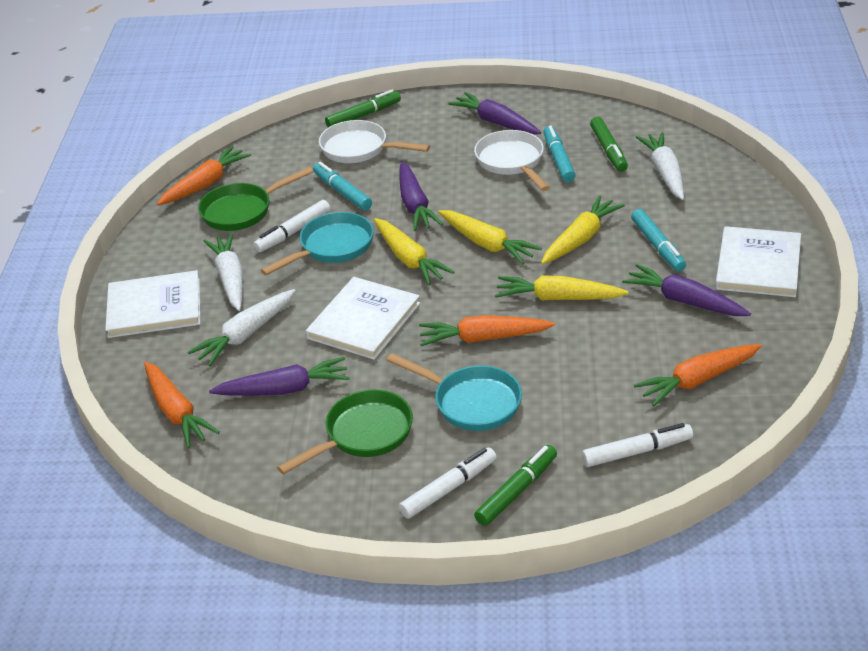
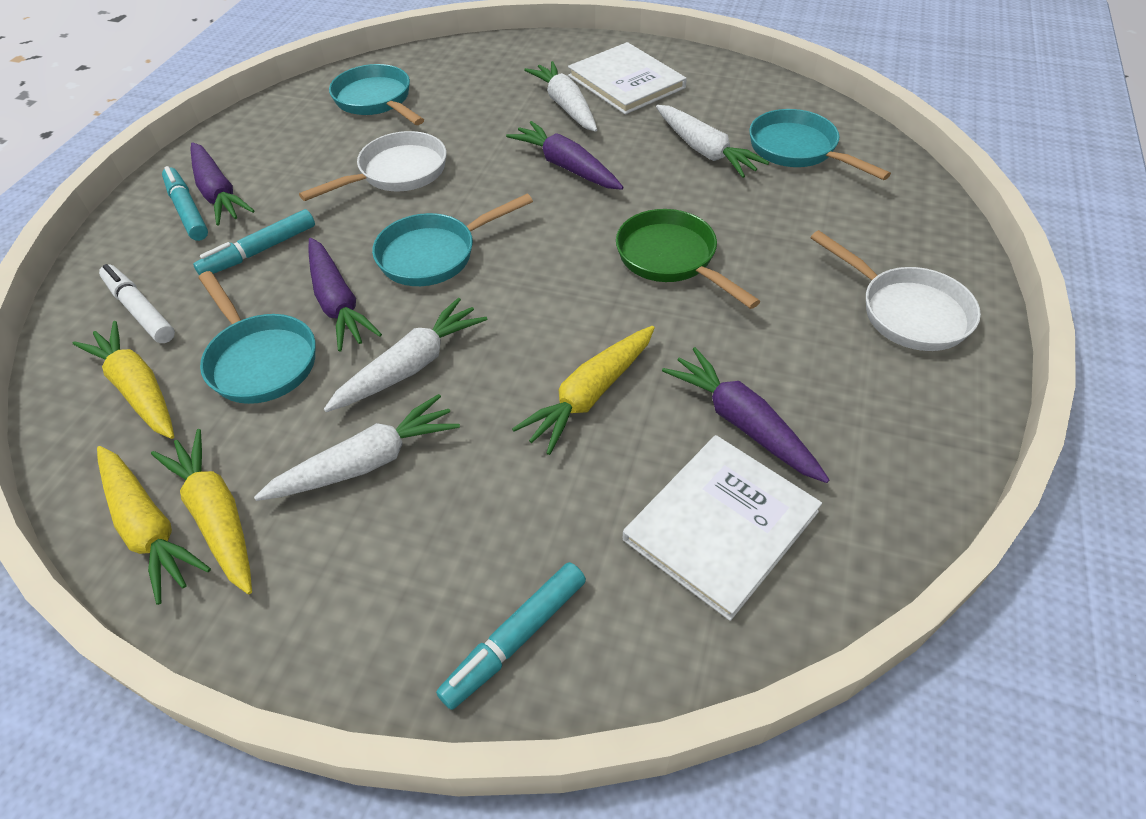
green marker: [325,90,401,128] [474,445,557,526] [590,117,628,172] = 3 -> none = 0
green pan: [198,167,313,231] [277,390,413,475] = 2 -> [616,209,760,309] = 1
orange carrot: [144,362,220,448] [157,146,251,205] [419,315,555,346] [634,344,762,406] = 4 -> none = 0
turquoise pan: [261,212,374,276] [387,353,522,431] = 2 -> [199,271,315,404] [329,64,424,125] [372,194,533,286] [749,109,891,180] = 4
white book: [105,270,200,338] [306,277,420,360] [715,226,801,297] = 3 -> [568,42,687,115] [623,435,822,621] = 2
white carrot: [188,289,296,366] [203,233,243,311] [636,132,684,200] = 3 -> [254,394,460,501] [324,298,487,412] [524,61,597,132] [656,105,769,178] = 4
white marker: [253,200,330,252] [399,447,496,519] [582,423,693,467] = 3 -> [99,264,175,343] = 1

